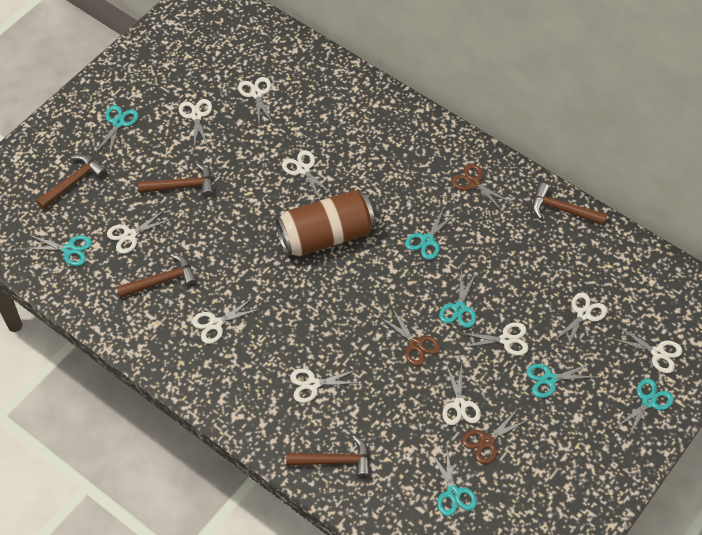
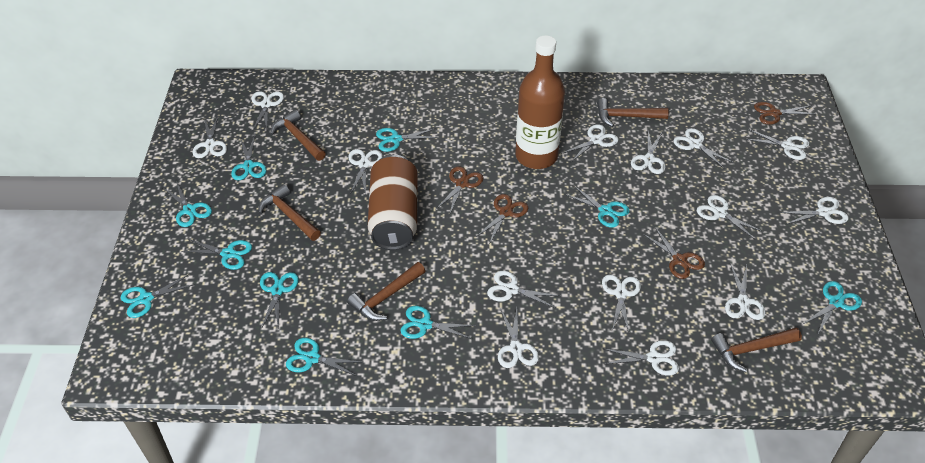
brown bottle: none = 0 -> [515,35,565,169] = 1
brown scissors: [380,308,440,366] [451,164,512,212] [462,410,528,464] = 3 -> [436,166,483,213] [476,194,528,244] [642,226,705,279] [754,102,817,125] = 4
turquoise scissors: [24,235,92,266] [95,105,138,156] [405,207,456,260] [431,450,477,516] [439,269,476,328] [526,363,595,398] [615,379,674,438] = 7 -> [120,274,195,318] [162,181,212,227] [181,239,252,270] [231,135,266,180] [260,272,299,329] [286,338,361,376] [376,128,438,152] [400,306,476,339] [564,185,630,227] [803,281,862,335] = 10
white scissors: [107,209,172,254] [179,99,212,148] [192,298,260,344] [238,77,273,123] [282,150,333,200] [290,368,361,403] [442,364,481,425] [461,322,528,356] [552,293,607,350] [613,326,682,373] = 10 -> [193,116,227,158] [251,91,284,130] [348,149,383,195] [487,271,560,308] [498,308,539,368] [561,124,618,162] [602,275,641,332] [602,340,679,375] [631,131,665,174] [673,128,734,169] [697,195,764,240] [725,263,765,320] [746,129,809,160] [779,197,848,225] = 14

